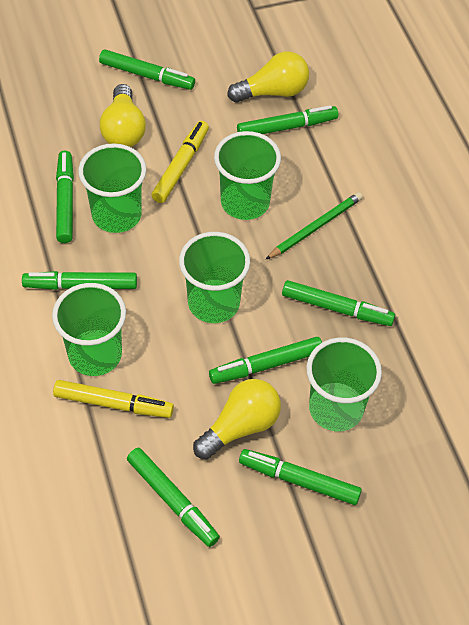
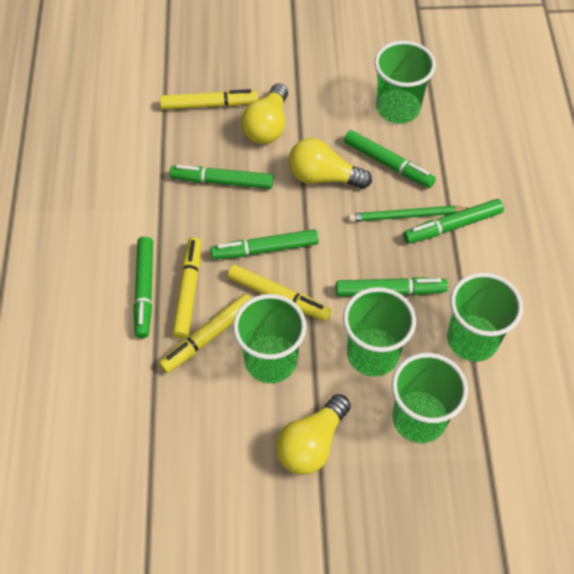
green marker: [22,271,137,290] [56,151,74,243] [99,49,195,90] [127,448,220,547] [209,337,322,384] [237,105,338,134] [239,449,362,505] [282,280,395,326] = 8 -> [134,237,153,338] [170,165,273,189] [210,229,319,260] [336,277,448,297] [344,130,436,188] [403,199,504,244] = 6
yellow marker: [53,380,174,418] [151,121,209,203] = 2 -> [159,294,251,373] [160,89,258,110] [172,237,201,339] [227,264,332,321] = 4

